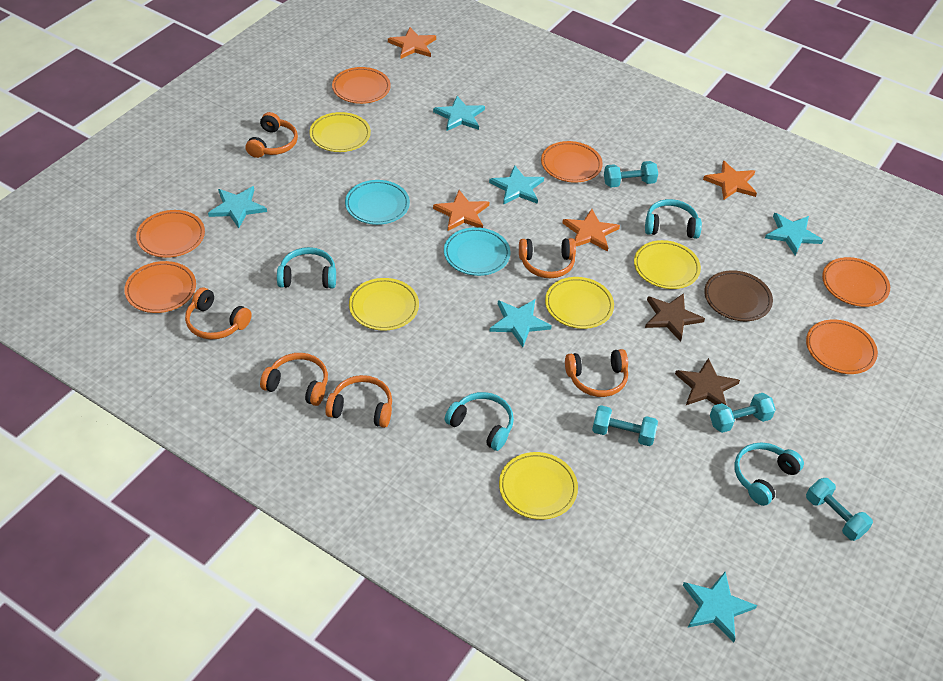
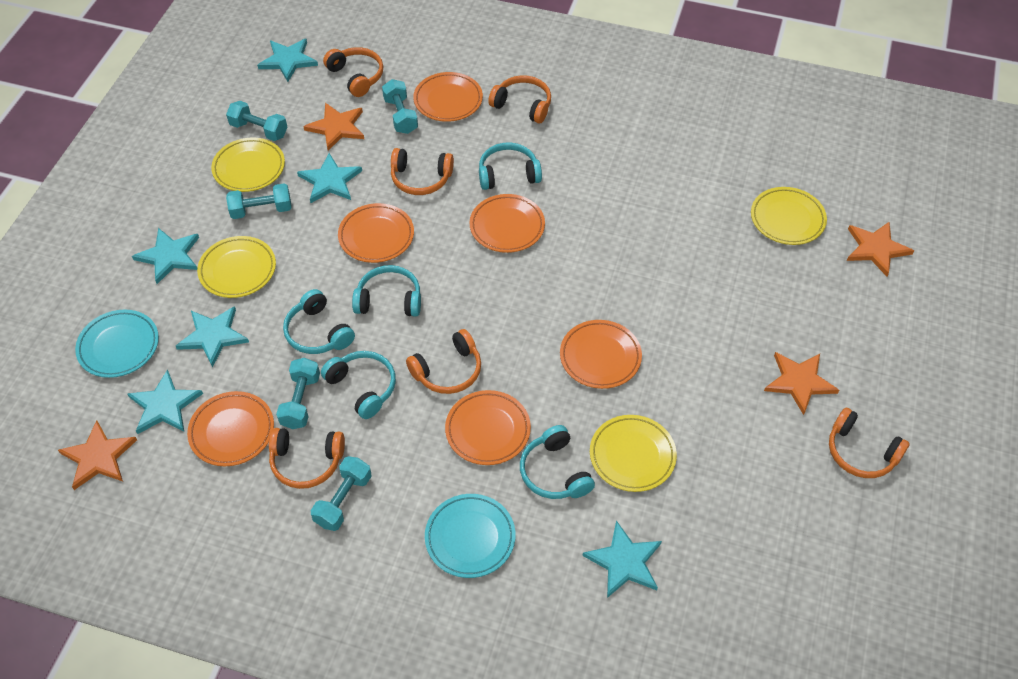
brown plate: [704,270,773,321] = 1 -> none = 0
brown star: [645,293,705,342] [675,358,740,406] = 2 -> none = 0
turquoise dumbbell: [592,405,658,446] [604,161,658,187] [710,393,776,433] [806,478,873,541] = 4 -> [226,101,287,141] [226,183,291,219] [276,358,320,429] [311,456,372,531] [382,79,418,134] = 5
turquoise headphones: [277,247,336,289] [444,392,514,451] [645,199,702,239] [734,442,804,506] = 4 -> [283,289,355,354] [321,351,396,419] [352,265,421,317] [479,142,542,190] [520,425,595,499] = 5
yellow plate: [309,112,371,152] [349,278,419,331] [499,452,578,520] [545,277,614,329] [634,240,701,289] = 5 -> [197,236,276,298] [211,138,285,192] [590,415,677,492] [751,187,827,245] = 4

